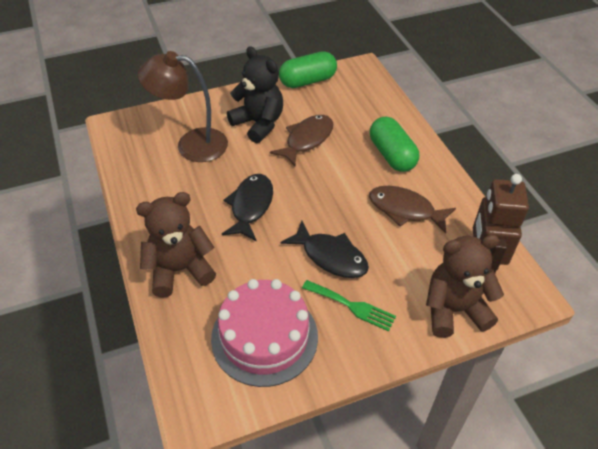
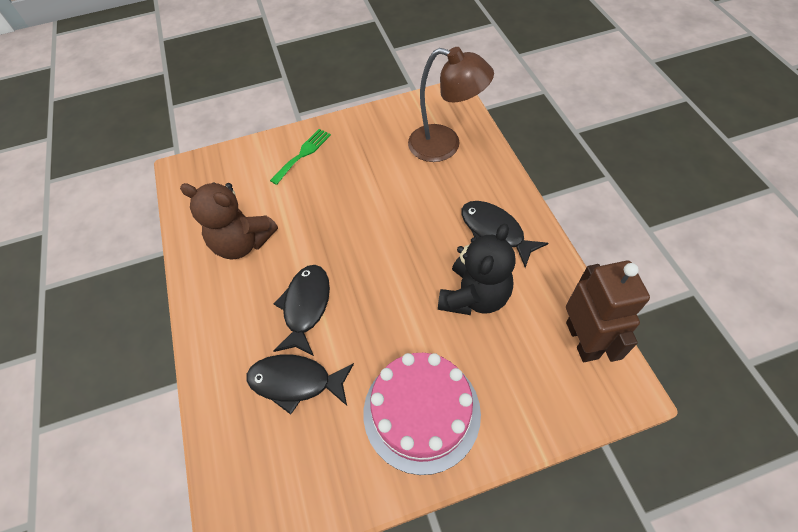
black fish: [222,174,273,241] [281,221,369,278] = 2 -> [247,355,354,415] [273,265,330,356] [461,201,548,268] = 3
brown fish: [270,115,333,166] [369,186,456,233] = 2 -> none = 0
brown teddy bear: [136,192,216,298] [426,235,504,338] = 2 -> [180,182,278,260] = 1
green capsule: [279,51,337,88] [370,116,419,172] = 2 -> none = 0

